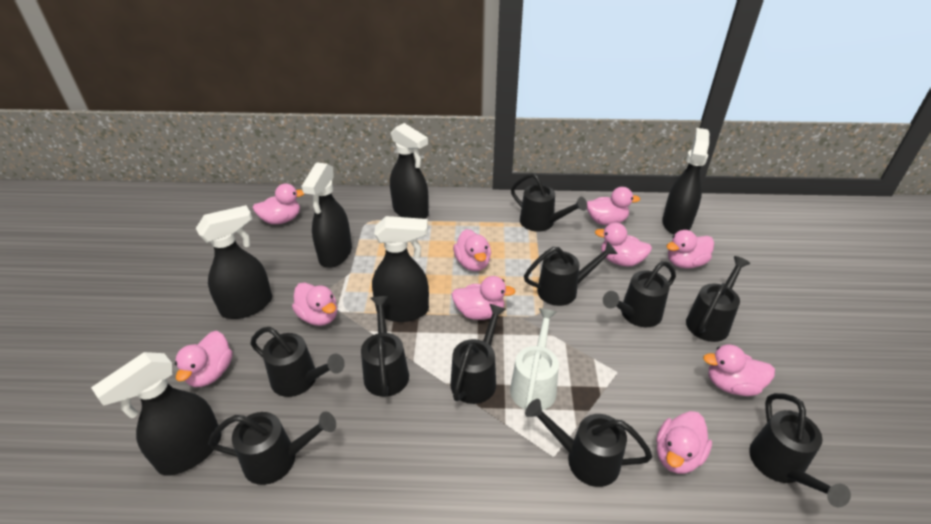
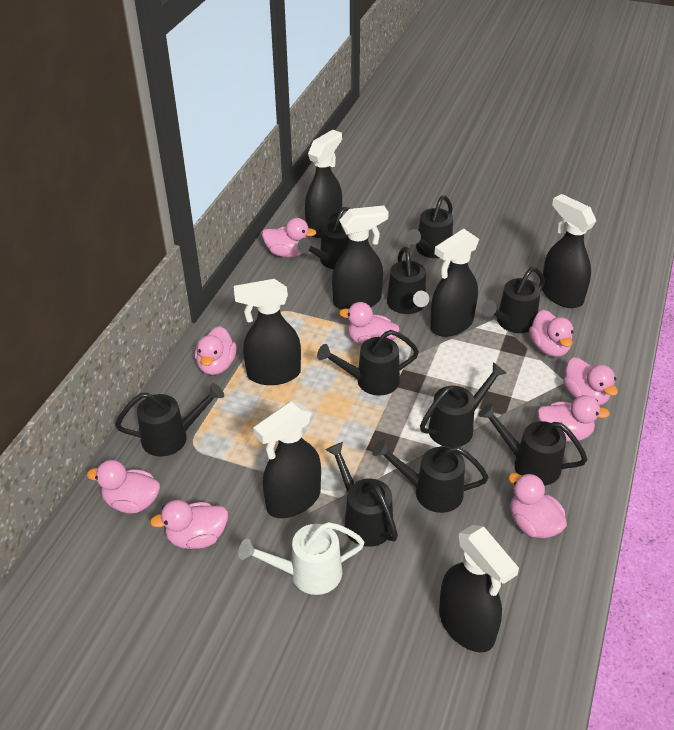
black spray bottle: [91,352,222,475] [196,205,272,319] [301,162,352,268] [372,216,429,322] [390,123,429,219] [662,128,709,235] = 6 -> [234,279,301,385] [253,401,321,518] [305,130,342,238] [332,205,389,310] [430,229,479,337] [439,525,519,652] [542,194,596,308] = 7
pink duck: [175,331,233,387] [253,183,304,224] [292,282,337,326] [452,276,515,320] [453,229,491,271] [587,187,640,225] [595,223,652,266] [656,411,712,474] [666,230,714,269] [703,344,775,396] = 10 -> [87,460,160,514] [150,500,228,549] [195,326,237,375] [262,218,316,257] [339,302,399,346] [508,473,567,539] [529,310,573,357] [537,395,610,442] [563,357,618,405] = 9

